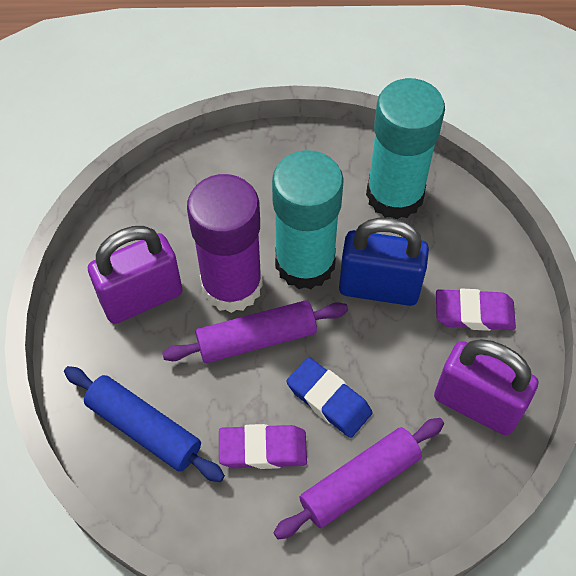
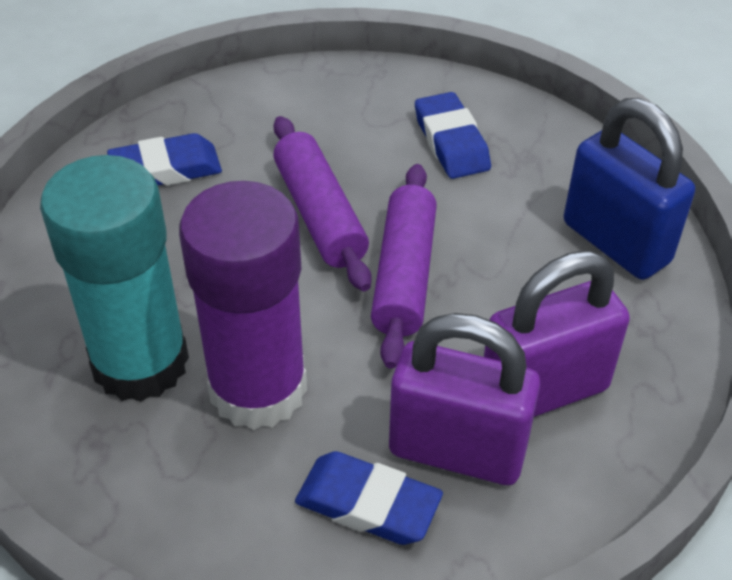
blue eraser: [287,357,372,438] = 1 -> [107,133,222,185] [295,451,443,545] [415,92,491,179] = 3
blue rolling pin: [64,366,225,482] = 1 -> none = 0
purple eraser: [219,424,307,469] [436,288,516,331] = 2 -> none = 0
turquoise glue stick: [272,150,344,289] [366,78,445,219] = 2 -> [40,155,189,402] = 1

